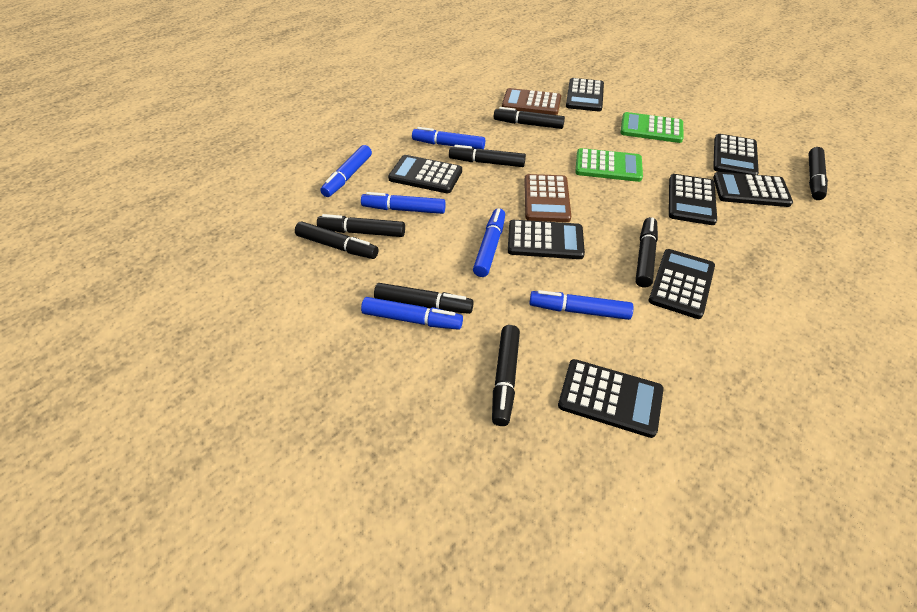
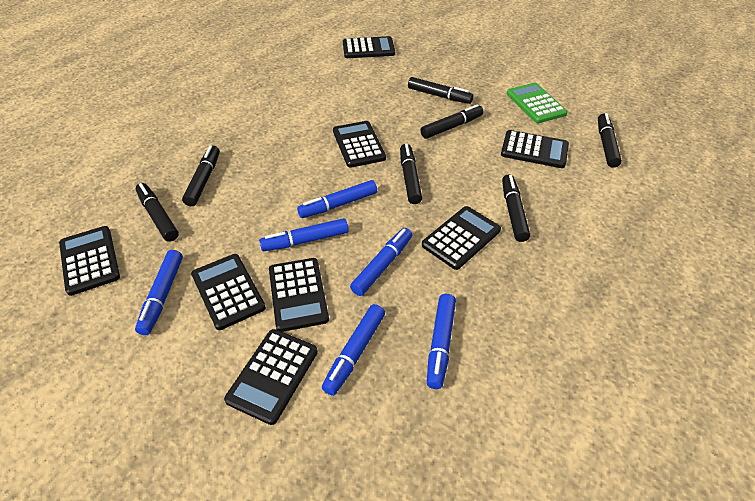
black marker: [295,222,379,259] [317,214,405,237] [374,283,474,314] [449,145,526,167] [492,325,520,426] [494,107,565,129] [635,217,658,288] [809,147,828,200] = 8 -> [136,183,179,242] [182,146,220,206] [400,144,422,204] [408,77,474,104] [421,104,484,139] [502,174,530,242] [598,113,622,168] = 7
brown calculator: [502,88,561,115] [524,174,571,222] = 2 -> none = 0
green calculator: [575,148,643,182] [621,112,684,143] = 2 -> [507,83,568,123] = 1

